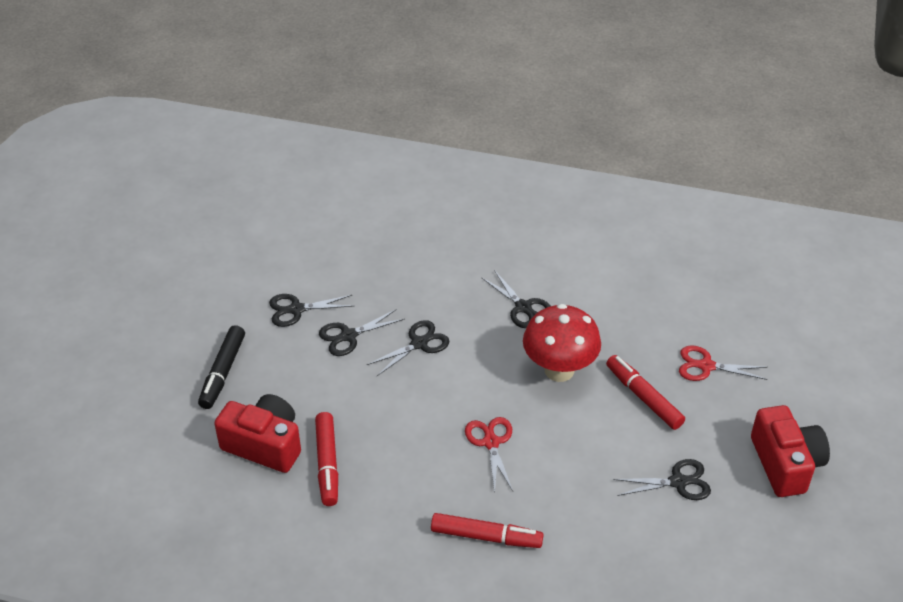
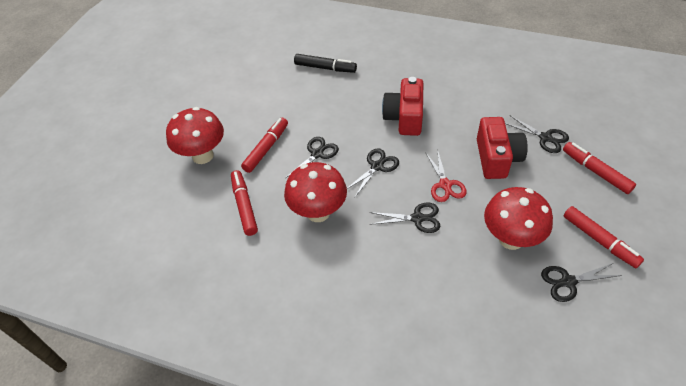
red marker: [315,412,338,506] [431,513,544,548] [606,355,685,430] = 3 -> [231,170,258,236] [241,118,288,173] [563,142,636,194] [564,206,644,268] = 4
red mushroom: [523,304,601,382] = 1 -> [166,107,224,164] [284,162,347,222] [484,187,553,250] = 3
red scissors: [465,417,513,493] [679,345,767,381] = 2 -> [425,152,467,202] = 1

